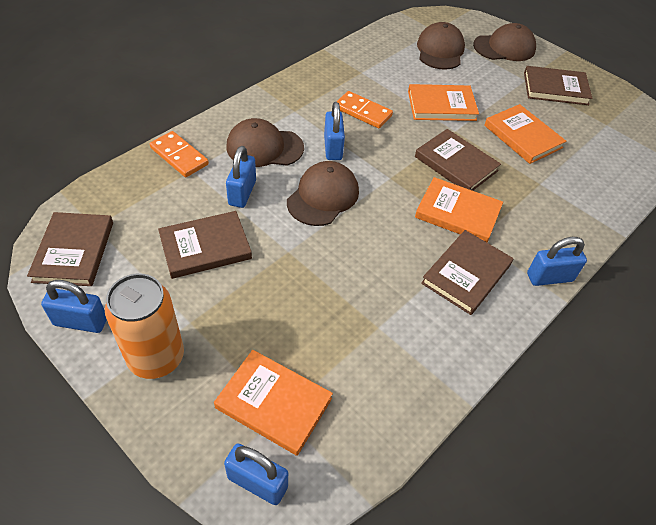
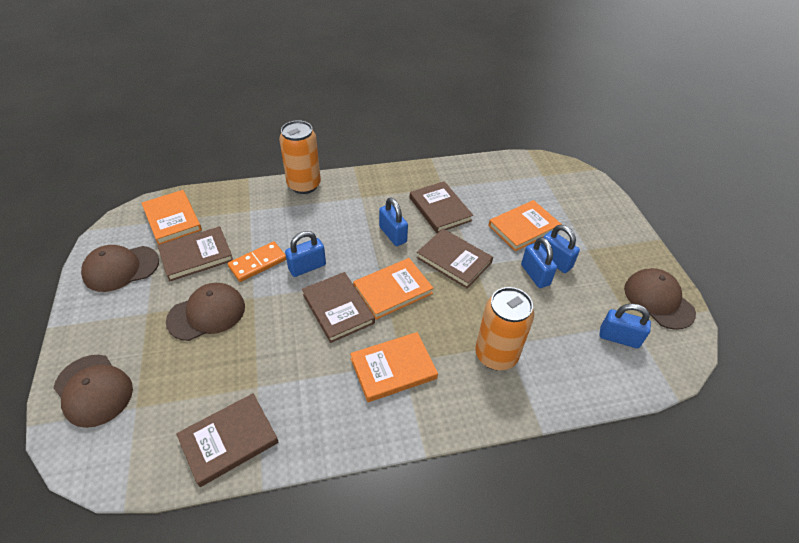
orange can: [105,274,184,379] = 1 -> [279,120,321,194] [475,287,534,371] = 2
orange domino: [150,131,209,177] [336,91,393,128] = 2 -> [228,242,286,282] = 1

